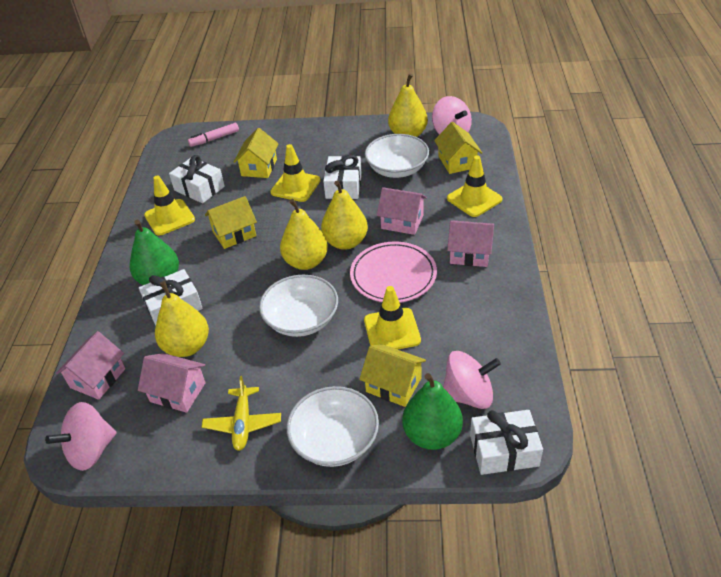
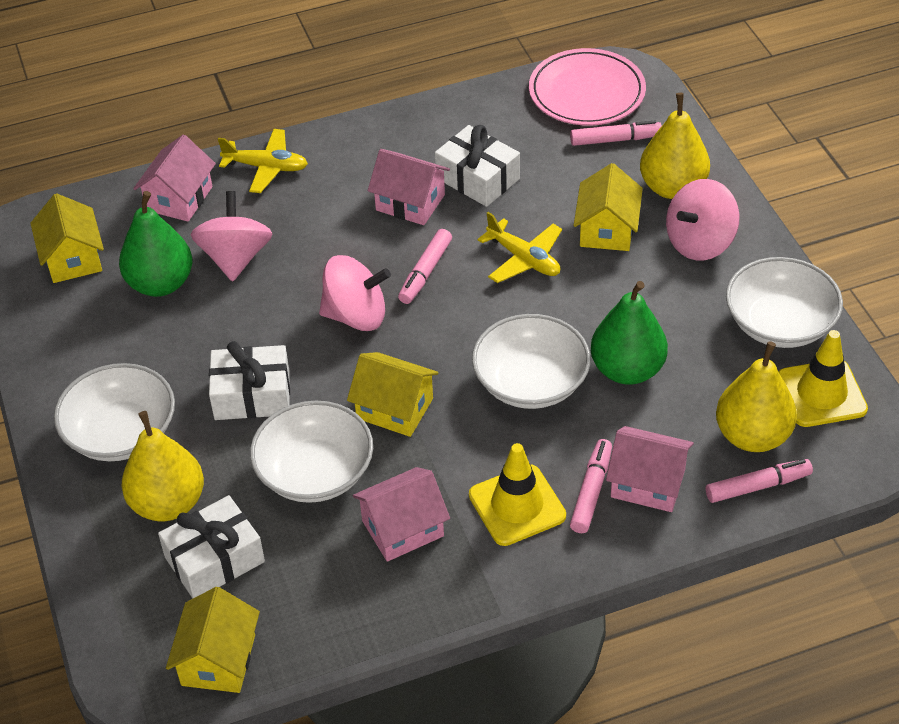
pink marker: [188,123,239,147] = 1 -> [398,229,452,304] [570,121,662,146] [570,439,612,533] [706,459,813,503] = 4
white bowl: [259,275,338,337] [287,386,379,467] [365,134,429,178] = 3 -> [54,363,175,461] [250,401,373,503] [472,314,591,409] [726,257,843,348] = 4
white gift: [139,269,203,326] [169,155,225,204] [323,155,362,199] [470,410,543,475] = 4 -> [158,495,265,598] [209,341,290,420] [435,125,520,207] = 3
yellow pear: [155,281,209,357] [280,199,328,270] [321,180,368,250] [388,74,428,137] = 4 -> [122,411,204,521] [640,93,710,199] [716,341,797,452] = 3
yellow plane: [202,376,281,451] = 1 -> [218,129,308,193] [478,212,562,283] = 2
yellow traffic cone: [144,175,195,235] [270,144,321,202] [364,286,421,350] [447,156,502,217] = 4 -> [469,443,566,546] [778,330,868,427] = 2

